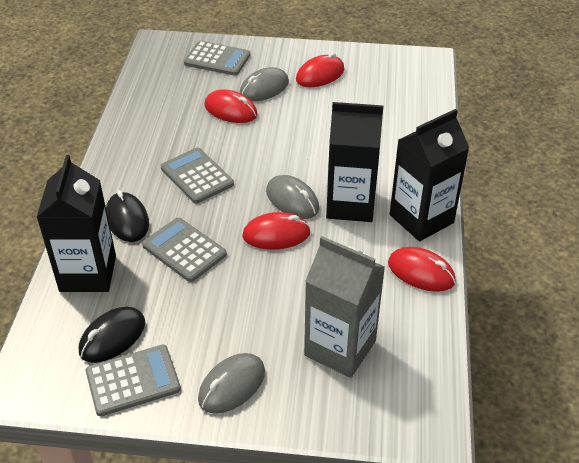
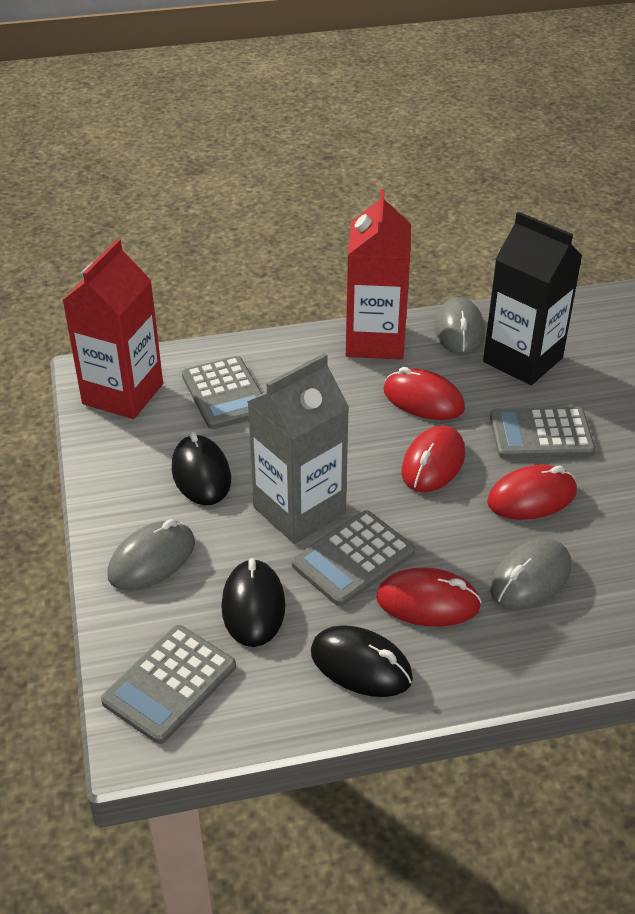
black carton: [37,155,116,292] [326,102,383,222] [390,109,469,241] = 3 -> [483,212,582,385] = 1
black mouse: [79,307,145,363] [106,190,149,242] = 2 -> [172,432,231,505] [221,558,285,647] [311,625,413,697] = 3
red carton: none = 0 -> [62,239,163,419] [346,189,411,360] = 2

